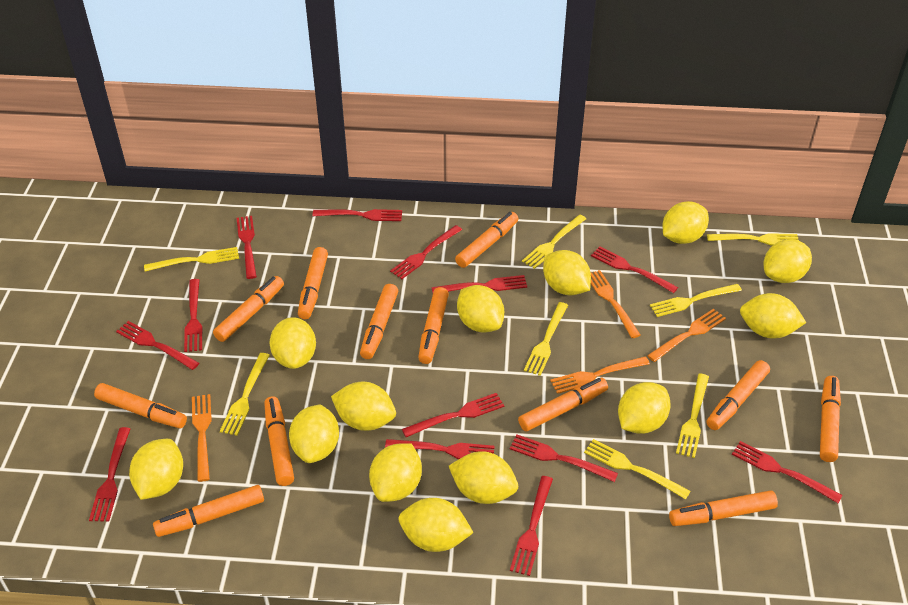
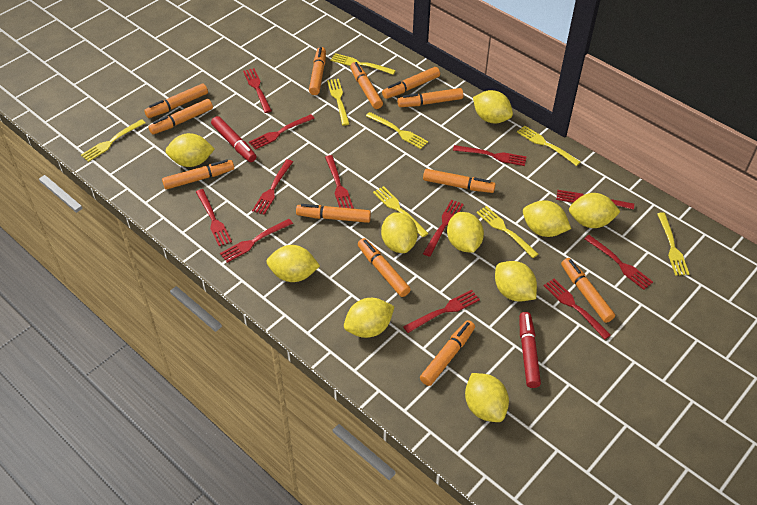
orange fork: [192,394,212,482] [550,356,650,394] [591,270,641,338] [647,309,726,362] = 4 -> none = 0
red fork: [89,427,130,522] [116,321,199,370] [184,279,203,352] [237,216,257,279] [313,209,402,221] [385,439,495,459] [390,225,462,279] [402,393,504,437] [432,275,527,293] [510,435,618,482] [510,476,553,576] [591,246,678,293] [732,441,843,503] = 13 -> [196,189,232,246] [220,219,293,263] [243,68,272,113] [249,114,315,150] [252,159,293,215] [325,155,354,209] [403,290,480,333] [423,200,464,257] [453,145,527,166] [544,279,611,339] [556,190,634,210] [584,235,653,290] = 12
red marker: none = 0 -> [211,116,256,162] [519,312,541,388] = 2
yellow lemon: [129,439,183,500] [269,317,316,369] [289,404,339,463] [331,382,396,431] [369,443,422,502] [399,498,474,552] [449,451,518,504] [457,285,504,333] [543,250,591,296] [618,382,671,434] [662,201,709,244] [740,293,806,338] [764,239,812,283] = 13 -> [166,133,215,167] [266,245,320,282] [344,298,395,338] [381,213,418,253] [447,212,484,253] [465,373,509,422] [473,90,513,124] [495,261,537,301] [523,200,571,237] [569,193,621,228] = 10

